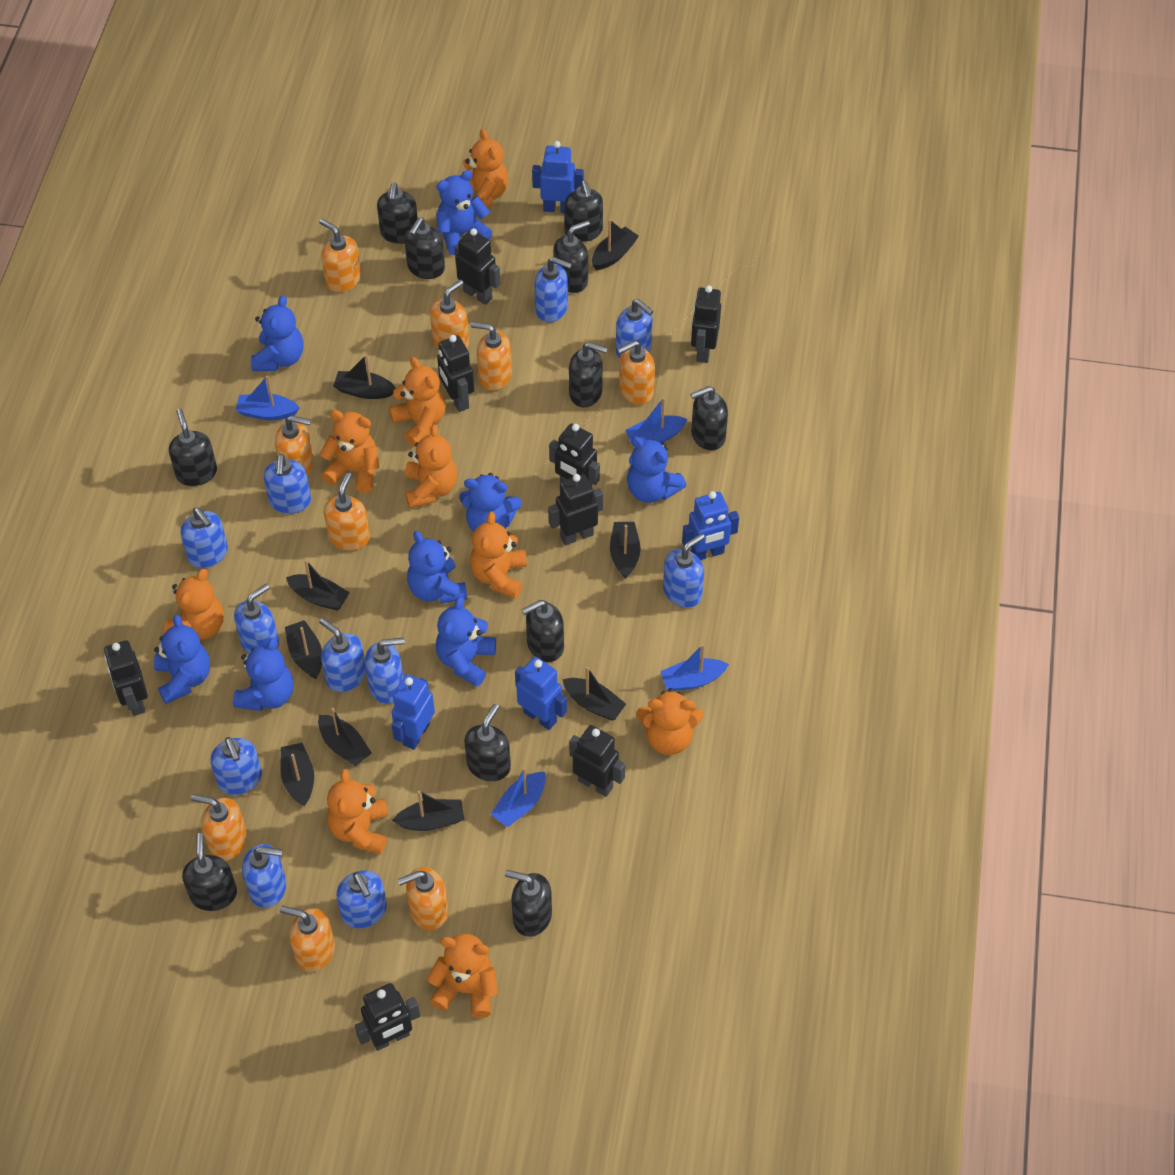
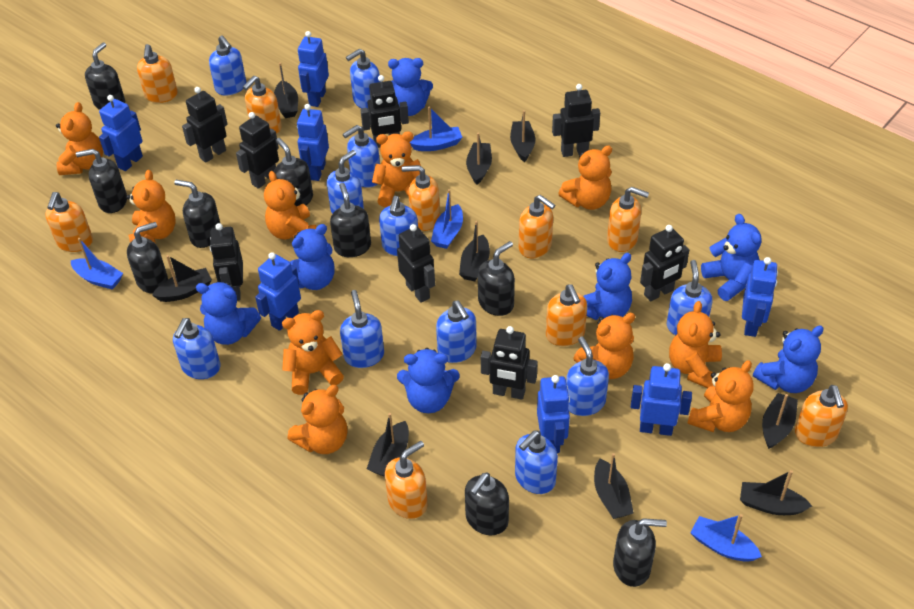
black soap dispenser: [169,409,217,486] [182,833,237,911] [377,182,418,244] [404,217,445,279] [464,704,511,781] [505,870,552,937] [522,600,564,662] [553,220,590,293] [564,181,603,242] [569,342,608,408] [690,386,728,451] = 11 -> [76,149,127,213] [85,42,125,110] [127,222,168,293] [174,180,220,248] [274,138,313,207] [330,183,371,257] [465,472,509,535] [478,241,515,316] [613,518,667,587] = 9
blue robot: [391,674,435,750] [515,657,567,730] [532,141,584,213] [682,491,739,560] = 4 -> [99,95,143,171] [255,252,301,331] [297,104,329,181] [298,31,329,107] [537,375,570,453] [631,363,692,436] [742,257,778,337] = 7
blue teddy bear: [154,615,210,704] [233,637,293,711] [251,295,304,371] [407,531,467,604] [436,170,492,255] [436,596,496,687] [459,473,522,532] [627,436,687,503] = 8 -> [196,282,261,345] [290,224,335,290] [388,58,433,116] [397,348,460,413] [583,253,632,320] [701,214,761,301] [753,325,824,393] = 7
orange teddy bear: [164,568,224,639] [320,410,379,493] [327,769,389,854] [389,357,446,447] [405,425,457,508] [427,934,498,1018] [463,129,508,207] [470,512,527,599] [636,688,704,755] = 9 -> [56,102,103,175] [126,170,175,244] [264,171,316,240] [282,310,344,395] [287,385,348,454] [372,131,421,207] [558,145,612,210] [573,313,635,379] [669,301,722,388] [687,360,754,432] = 10

